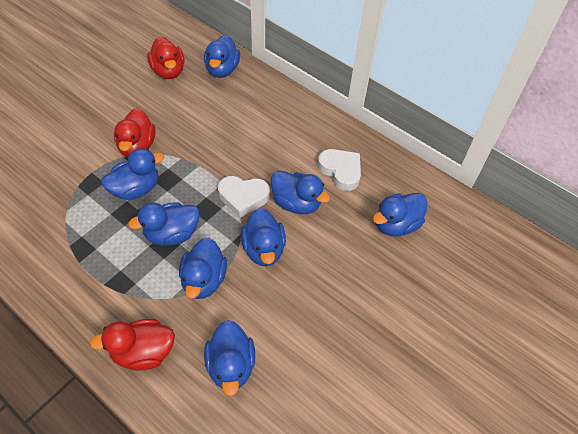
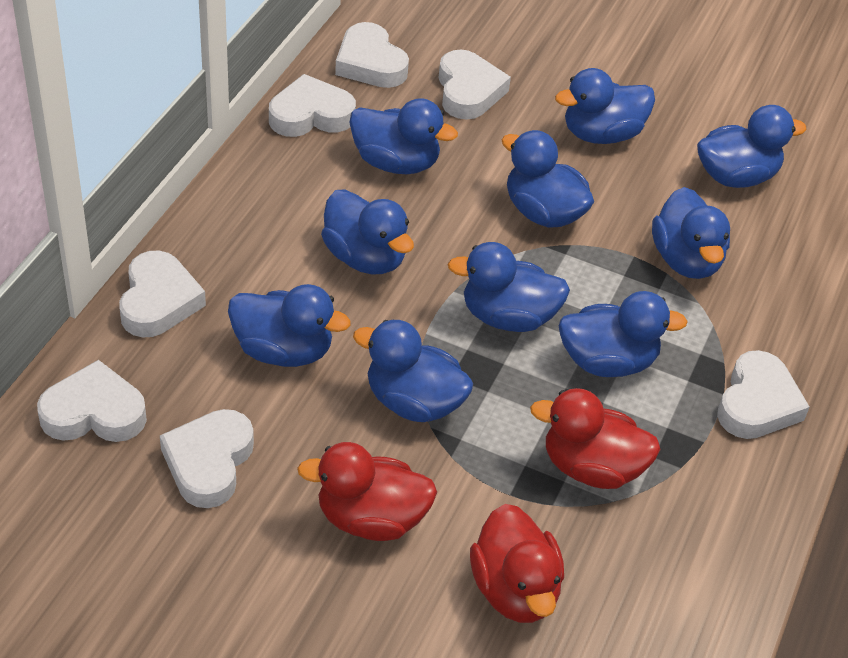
blue duck: [101,148,164,200] [128,202,200,245] [179,238,227,299] [204,35,240,78] [204,320,255,396] [241,208,286,266] [271,170,330,214] [373,193,428,236] = 8 -> [228,284,351,367] [321,189,414,274] [349,98,458,174] [353,320,473,422] [447,242,570,332] [502,130,594,228] [555,68,655,144] [559,291,688,377] [652,187,730,279] [697,105,807,188] = 10
white heart: [218,176,270,218] [318,149,361,191] = 2 -> [37,360,147,442] [119,251,206,337] [160,409,254,508] [269,74,356,137] [335,22,409,88] [439,49,511,120] [717,350,810,439] = 7

